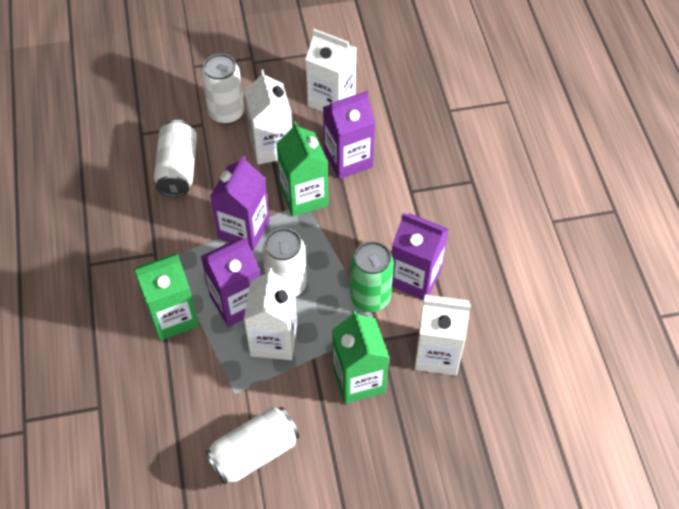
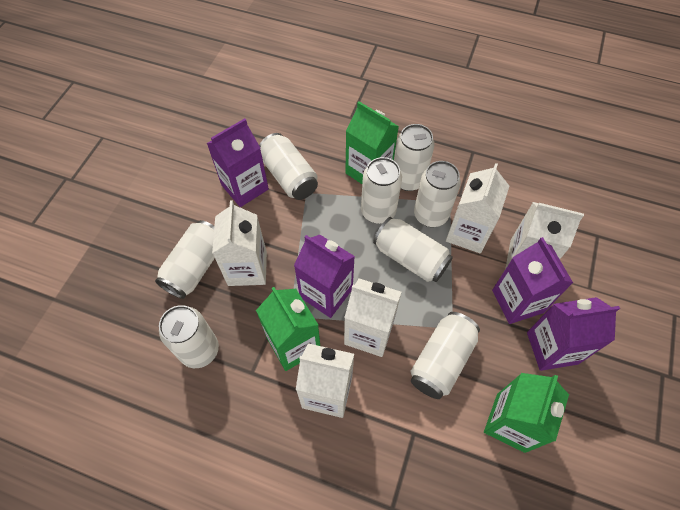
green can: [350,241,394,312] = 1 -> none = 0
white can: [154,120,197,197] [202,54,244,125] [205,407,300,485] [262,228,307,297] = 4 -> [155,220,215,299] [159,305,219,368] [259,133,318,200] [361,157,402,224] [373,217,453,282] [394,124,435,191] [410,312,480,399] [414,161,461,227] = 8
white carton: [244,268,297,360] [245,70,292,164] [305,29,357,112] [414,295,471,376] = 4 -> [212,201,267,286] [296,343,354,418] [344,278,402,357] [446,163,509,253] [505,202,584,269] = 5

